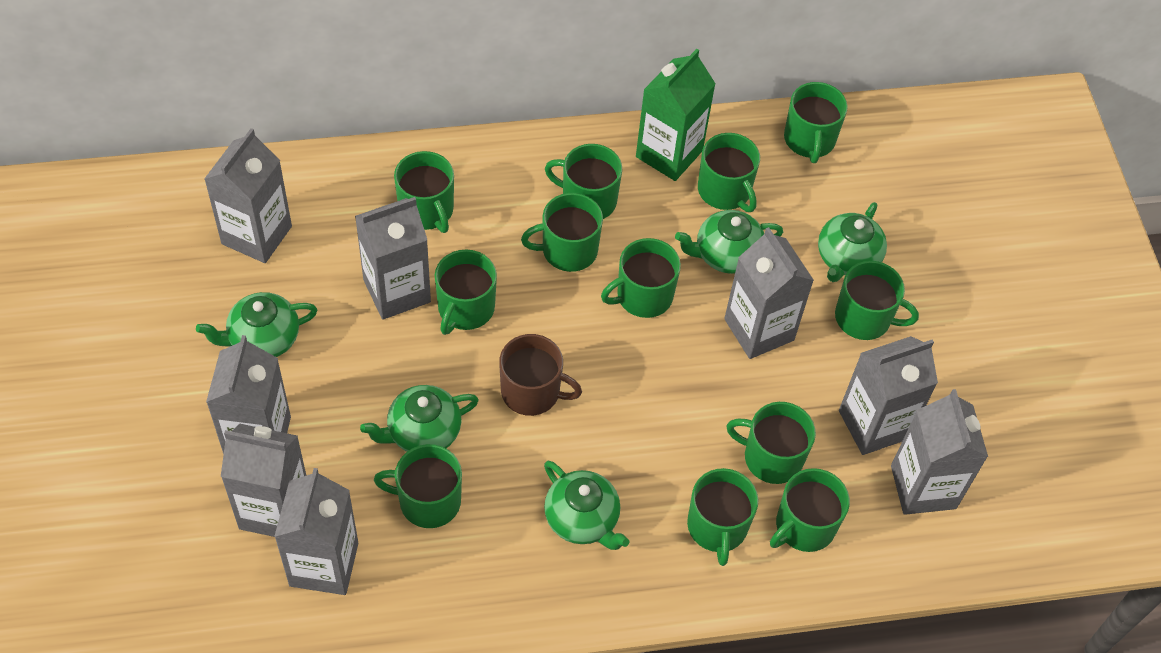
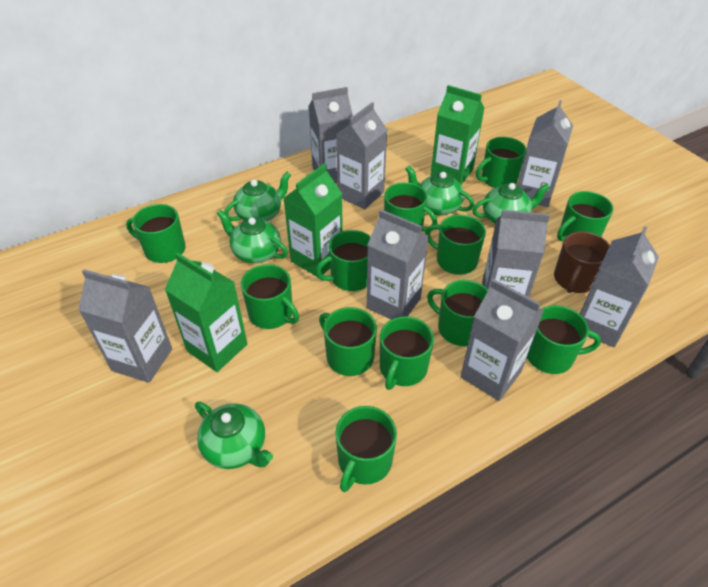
green carton: [636,49,716,181] = 1 -> [165,253,248,372] [284,163,343,277] [430,85,484,185] = 3

